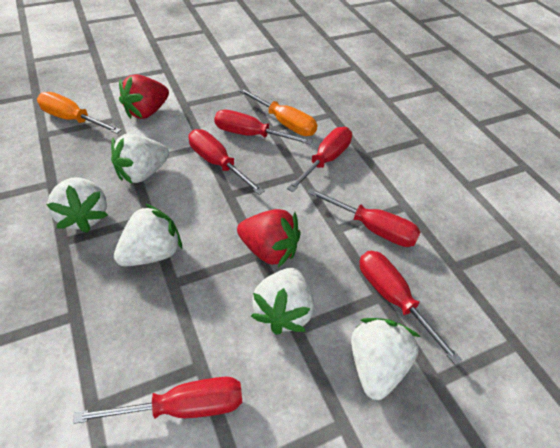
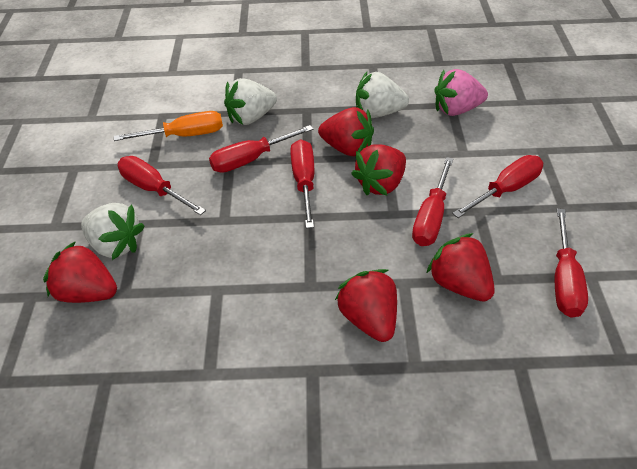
orange screwdriver: [37,92,121,134] [238,88,317,136] = 2 -> [114,111,223,141] = 1
pink strawberry: none = 0 -> [434,69,488,116] = 1
red strawberry: [119,74,169,119] [237,209,301,267] = 2 -> [43,241,117,303] [318,107,374,156] [335,269,397,342] [351,144,406,196] [427,233,495,302] = 5
white strawberry: [46,177,108,233] [111,134,169,183] [114,204,182,266] [251,268,314,335] [351,318,420,400] = 5 -> [81,203,145,260] [224,78,277,125] [356,72,409,118] = 3

